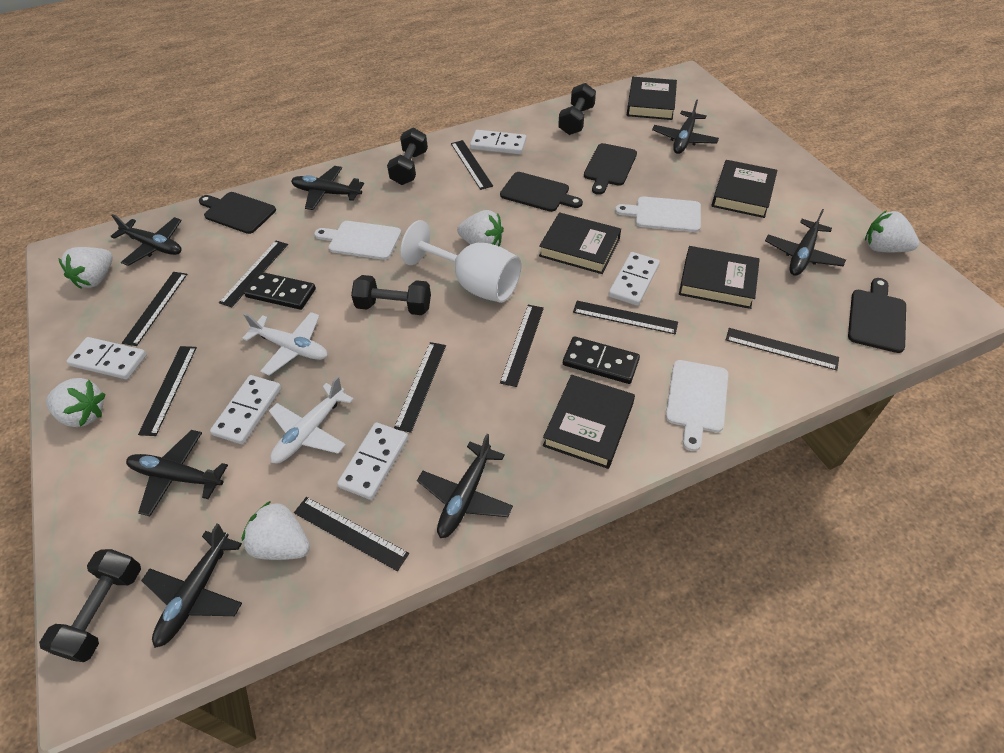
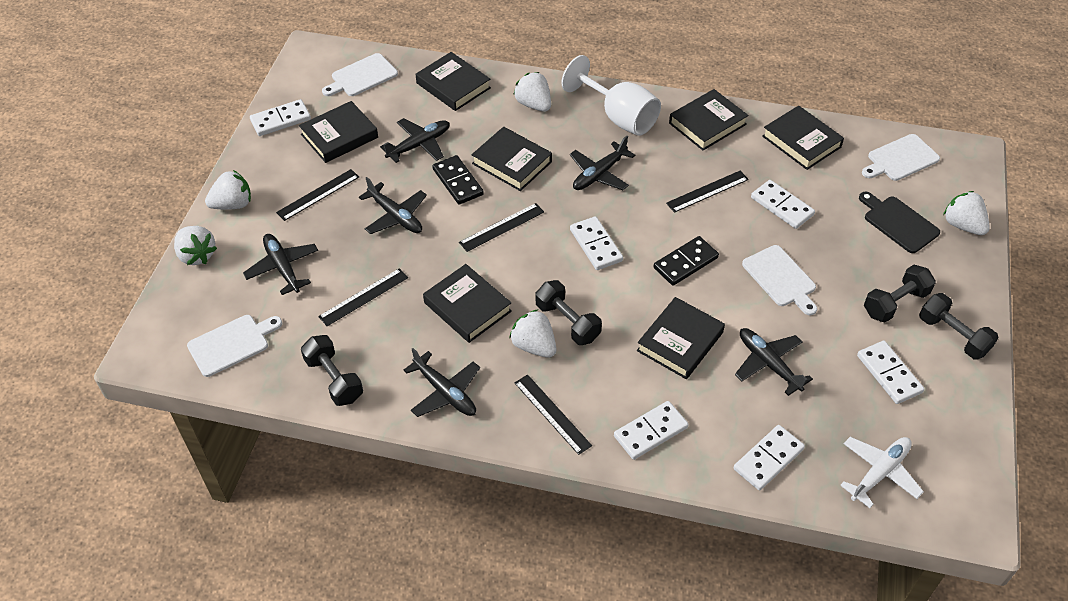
black book: [539,212,621,274] [543,375,635,469] [627,77,677,120] [679,246,760,309] [712,160,777,218] = 5 -> [299,101,378,163] [416,52,491,111] [423,264,512,343] [472,127,552,191] [637,297,725,379] [669,89,749,150] [762,105,844,170] = 7
black cutting board: [199,192,276,234] [500,172,583,212] [584,143,637,195] [848,278,906,353] = 4 -> [859,192,940,253] = 1
black plane: [110,214,182,266] [126,430,228,516] [141,524,242,648] [291,166,364,210] [417,434,513,538] [652,99,719,154] [765,209,846,276] = 7 -> [243,234,318,295] [359,177,427,234] [380,118,449,163] [403,348,480,417] [570,136,635,190] [735,328,813,396] = 6
black ruler: [122,272,187,346] [138,346,197,436] [219,241,288,308] [294,497,409,571] [394,342,446,433] [451,140,493,190] [500,305,544,387] [573,301,678,334] [726,328,839,371] = 9 -> [276,169,359,221] [318,268,408,326] [459,203,544,252] [515,374,592,455] [666,171,749,213] = 5
white cutting board: [314,221,401,260] [615,196,701,232] [666,360,728,451] = 3 -> [187,315,282,377] [322,53,398,96] [742,245,817,315] [862,134,940,181] = 4
white domino: [66,337,147,379] [210,375,281,444] [337,422,408,500] [470,130,526,154] [608,252,660,306] = 5 -> [250,99,311,136] [570,216,623,270] [614,401,689,460] [734,425,805,490] [751,180,815,229] [857,341,924,404] = 6
white plane: [242,312,327,376] [269,376,354,463] = 2 -> [840,437,924,508] = 1

